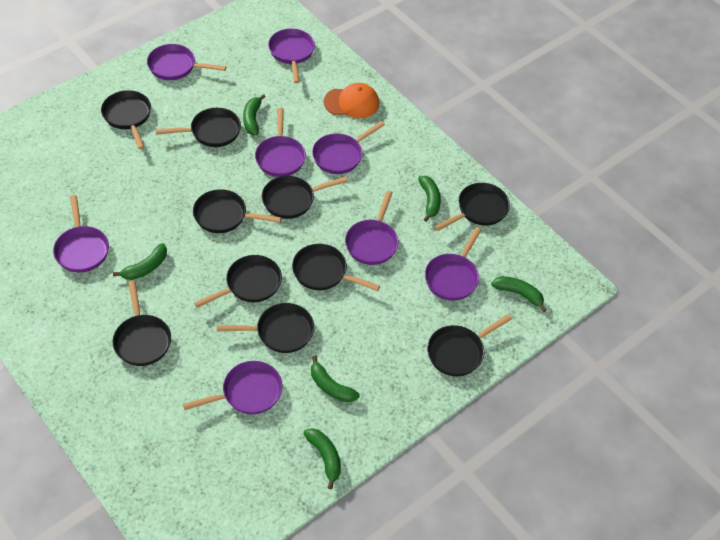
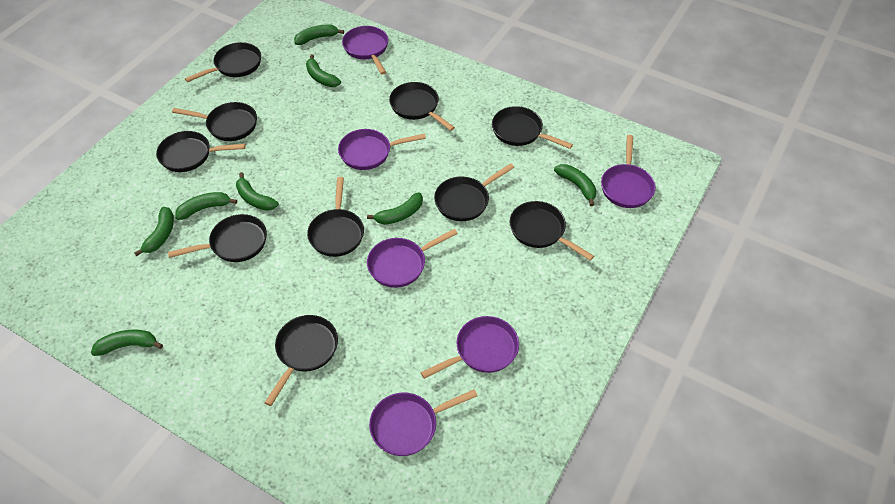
green banana: [113,243,167,280] [243,94,266,135] [304,428,341,489] [311,355,359,402] [418,176,441,222] [491,276,547,312] = 6 -> [91,330,163,356] [134,207,174,256] [175,192,237,220] [236,172,279,211] [294,24,344,45] [306,54,341,87] [367,192,423,225] [554,164,596,206] = 8
orange cap: [324,83,379,118] = 1 -> none = 0
purple pan: [53,195,109,273] [147,44,226,80] [183,361,283,415] [255,108,306,177] [268,29,315,83] [312,121,385,174] [345,191,398,265] [425,227,481,301] = 8 -> [338,129,426,170] [342,26,388,75] [367,229,458,288] [369,389,477,456] [420,316,519,379] [601,135,656,208] = 6

